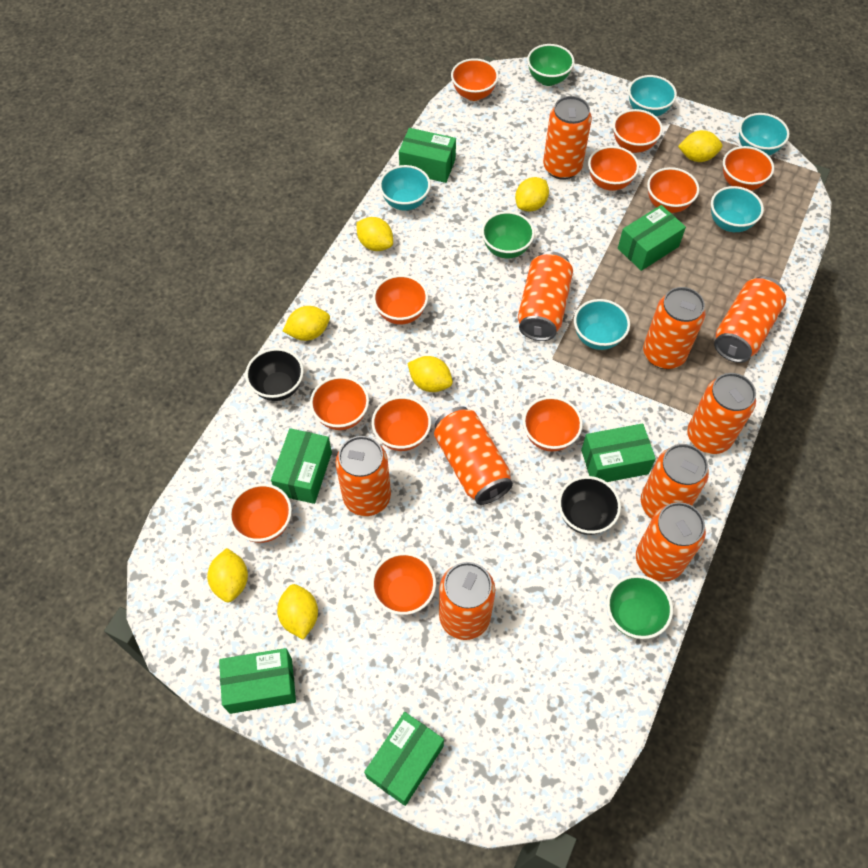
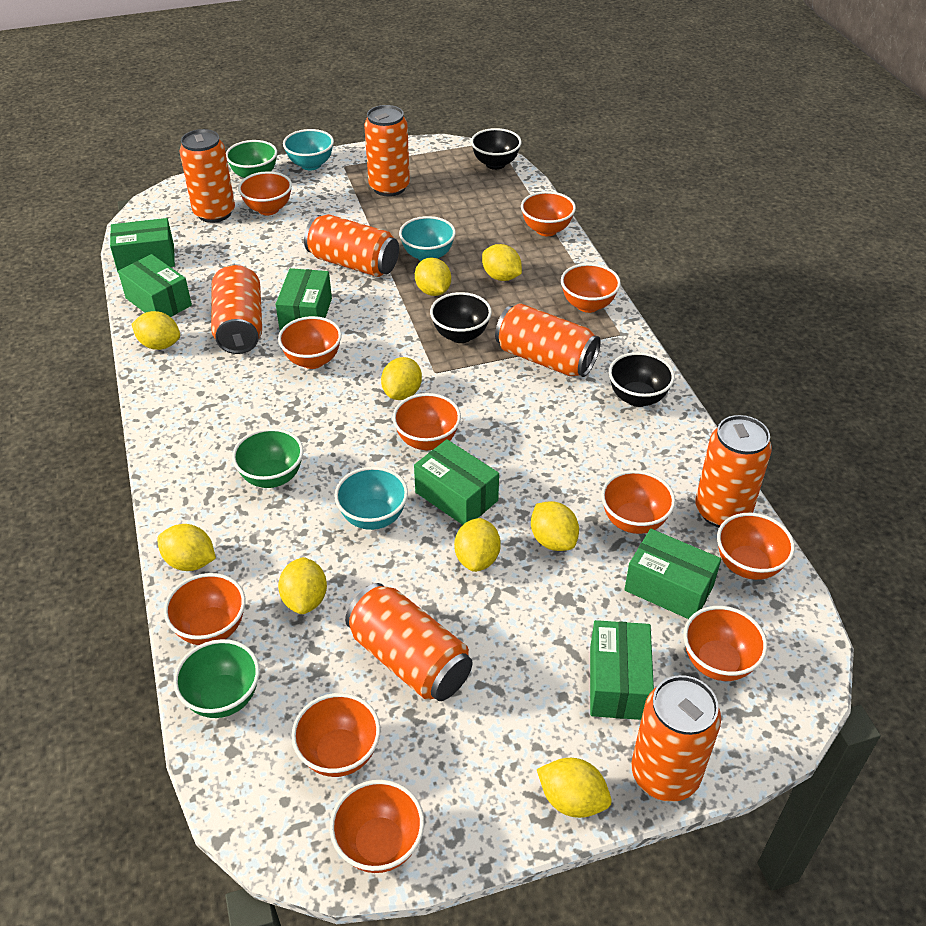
black bowl: [245,348,304,401] [558,476,621,535] = 2 -> [430,292,492,343] [471,128,522,170] [609,352,675,407] = 3
orange can: [336,436,391,516] [434,406,513,505] [439,562,495,640] [518,251,573,341] [543,96,592,180] [636,502,706,582] [641,444,709,519] [643,287,706,369] [687,373,756,454] [714,276,786,363] = 10 -> [179,129,235,223] [211,264,262,354] [304,214,399,277] [345,583,472,701] [364,105,410,197] [495,303,601,377] [631,675,721,802] [695,415,772,527] = 8
turquoise bowl: [379,165,431,211] [574,299,630,350] [628,75,677,117] [711,186,764,232] [739,113,789,156] = 5 -> [283,129,334,171] [334,467,408,530] [399,216,456,261] = 3
yellow lemon: [207,548,248,602] [277,584,318,640] [283,306,330,341] [356,217,393,251] [407,356,453,392] [515,177,549,212] [678,130,722,162] = 7 -> [131,311,180,350] [157,524,216,571] [278,557,327,614] [381,357,422,400] [415,257,451,296] [454,518,501,572] [482,244,522,281] [531,501,579,551] [537,758,612,818] = 9

